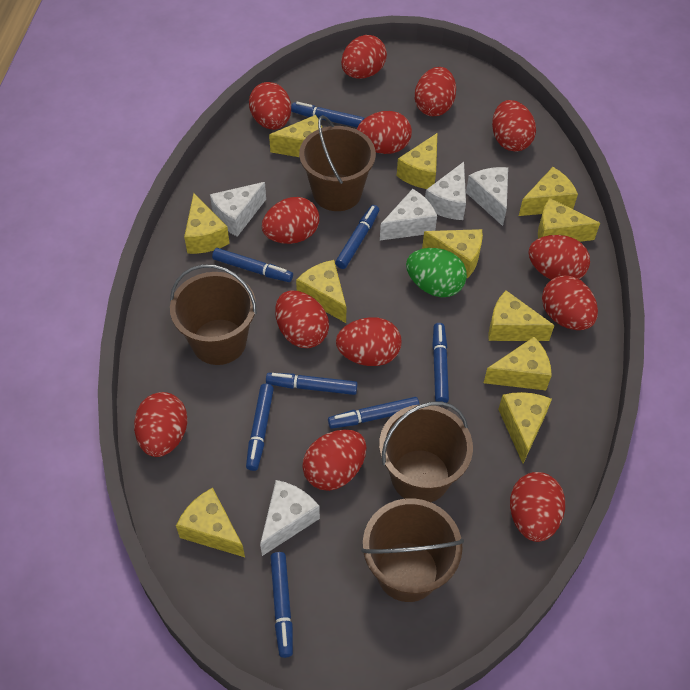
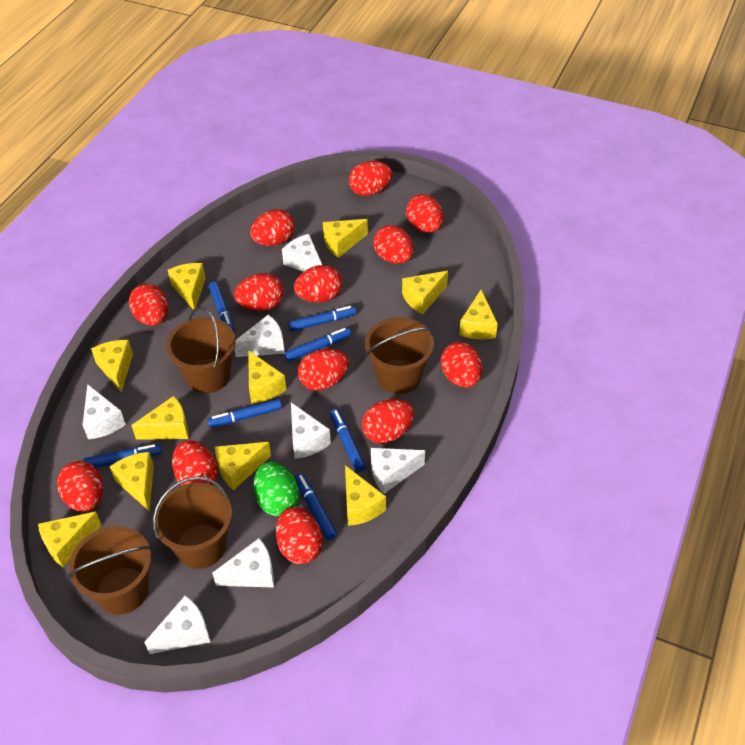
blue marker: [212,248,293,282] [246,384,274,471] [266,373,357,395] [270,552,293,658] [291,102,365,127] [328,397,420,429] [335,205,379,269] [432,323,449,403] = 8 -> [83,444,162,468] [207,399,282,428] [209,281,235,332] [284,328,351,361] [288,306,356,331] [295,473,337,540] [330,409,366,472] = 7
white cheese: [210,182,266,237] [260,480,320,556] [380,189,437,240] [425,162,466,220] [466,167,508,226] = 5 -> [83,384,126,439] [144,595,210,654] [212,538,274,587] [234,315,285,357] [282,234,322,272] [291,403,331,459] [371,448,425,494] = 7

